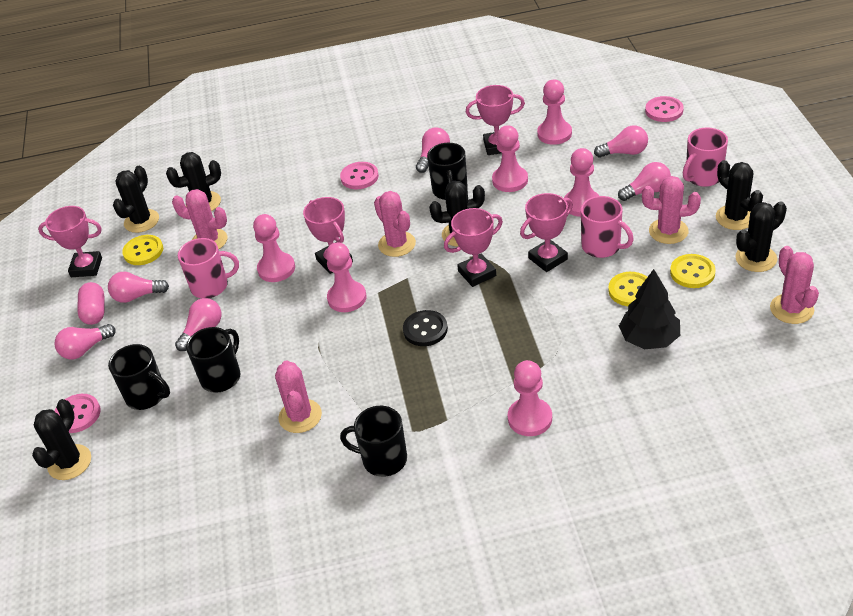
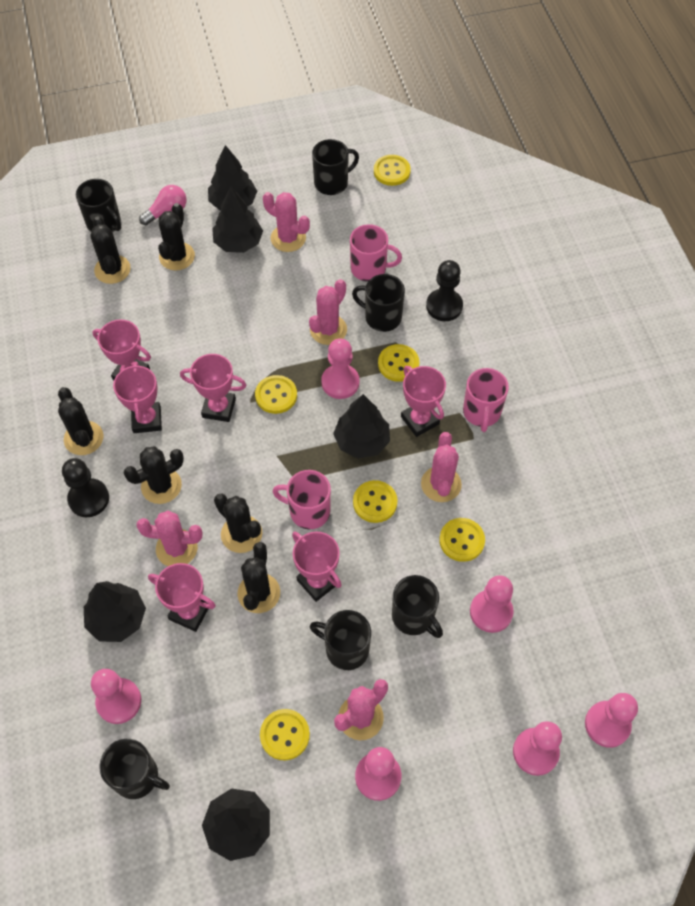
black button: [403,310,448,346] = 1 -> none = 0
black mug: [108,344,170,410] [186,327,241,393] [340,406,407,477] [427,143,468,200] = 4 -> [76,179,121,232] [99,739,170,799] [309,610,371,670] [312,139,359,195] [352,274,405,332] [392,575,443,638] = 6
black pawn: none = 0 -> [62,458,109,517] [426,260,463,321] = 2
black tree: [619,269,680,349] = 1 -> [84,581,146,642] [202,789,270,861] [208,145,257,211] [212,186,263,253] [333,394,390,459] = 5
pink button: [54,394,101,433] [340,162,379,189] [645,96,684,122] = 3 -> none = 0
pink capsule: [77,282,104,325] = 1 -> none = 0
pink light bulb: [55,324,116,359] [108,272,169,303] [175,298,222,351] [416,127,450,173] [594,125,648,158] [618,162,671,201] = 6 -> [139,185,187,225] = 1
pink trophy: [38,206,102,277] [303,197,353,274] [444,208,503,287] [466,85,525,155] [520,193,573,272] = 5 -> [92,319,151,381] [113,361,162,433] [148,563,216,632] [180,354,246,422] [292,532,342,602] [401,366,446,437] = 6
yellow button: [122,235,163,265] [608,272,647,306] [670,254,716,288] = 3 -> [255,375,297,414] [260,709,310,760] [353,480,398,523] [374,155,411,186] [378,344,419,382] [439,518,485,562] = 6

